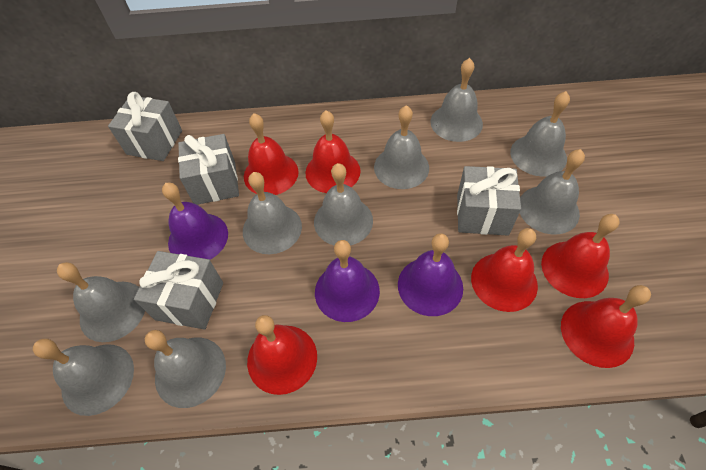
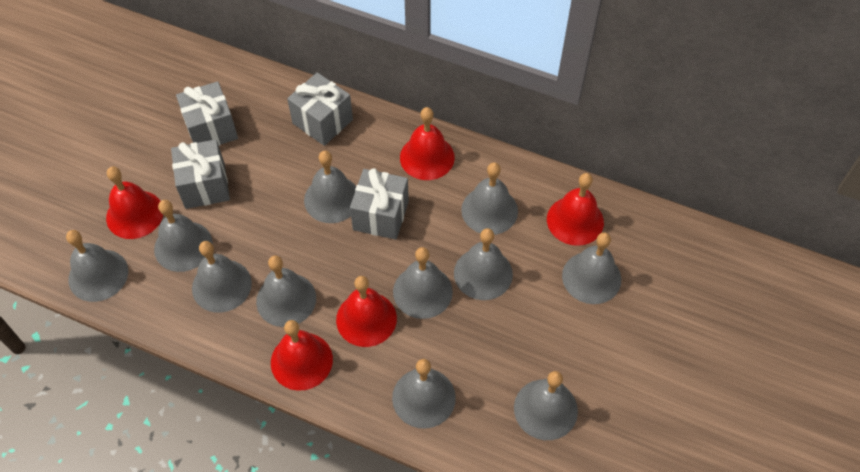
grey bell: [33,339,134,416] [57,262,145,342] [145,330,226,408] [243,172,302,254] [314,163,373,246] [374,105,429,189] [430,58,483,142] [510,91,570,177] [520,149,585,234] = 9 -> [66,230,128,302] [154,200,213,272] [192,241,252,313] [256,255,316,327] [304,151,356,223] [392,359,456,429] [393,247,453,319] [454,228,513,300] [461,162,518,235] [514,371,578,440] [562,232,621,304] = 11
purple bell: [162,183,228,260] [315,240,380,322] [398,233,463,316] = 3 -> none = 0
red bell: [244,113,299,195] [247,315,317,395] [305,110,360,193] [471,228,538,312] [541,214,620,298] [561,285,651,368] = 6 -> [106,167,163,239] [271,320,333,391] [336,276,397,347] [400,107,455,180] [547,173,604,246] = 5

